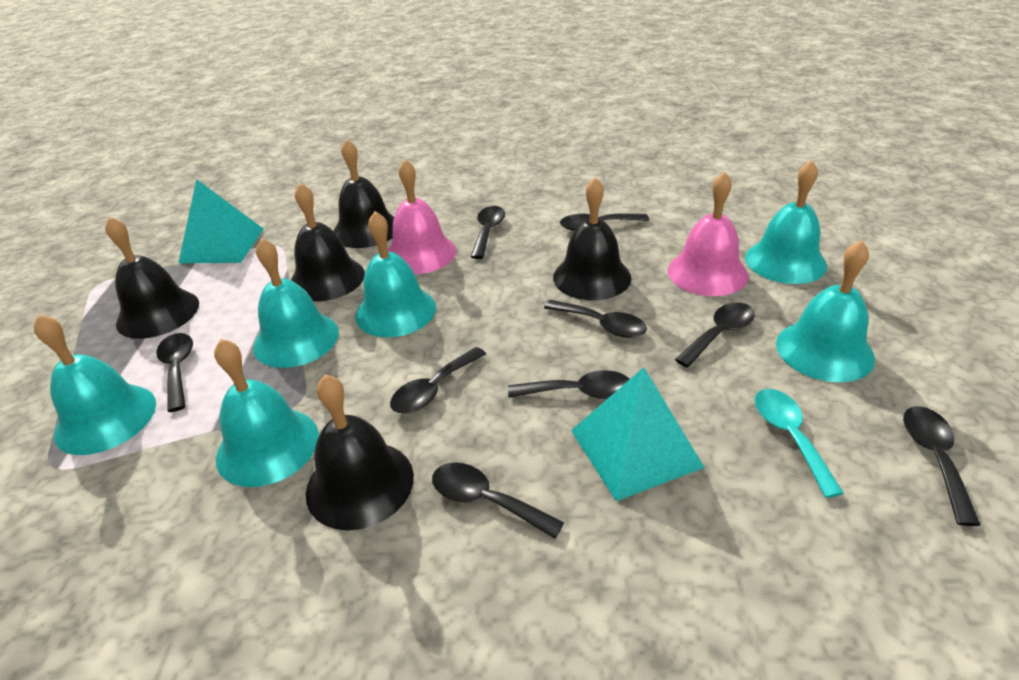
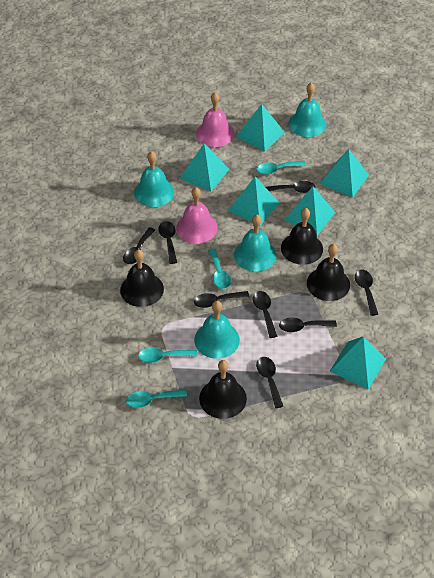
black bell: [105,216,199,339] [291,183,365,302] [306,374,414,531] [334,139,394,248] [553,177,631,300] = 5 -> [120,249,164,307] [199,360,247,419] [281,208,323,265] [307,244,350,301] = 4
black spoon: [156,333,193,412] [390,347,486,413] [432,463,565,539] [471,206,505,259] [508,370,630,399] [544,300,647,338] [560,214,649,231] [675,302,755,368] [903,406,981,526] = 9 -> [123,227,155,264] [158,221,177,264] [194,291,250,308] [253,291,277,338] [256,357,283,408] [266,181,315,193] [279,318,337,332] [355,270,378,316] = 8
turquoise bell: [34,314,156,455] [214,339,319,487] [253,238,339,368] [355,211,436,337] [745,160,827,284] [776,240,875,382] = 6 -> [134,151,174,207] [194,301,240,359] [234,215,276,271] [288,83,326,137] = 4
turquoise pyramid: [178,179,263,263] [571,367,705,501] = 2 -> [180,143,229,192] [228,177,279,225] [236,104,285,152] [284,186,336,236] [320,149,369,198] [330,336,386,389] = 6
turquoise spoon: [755,389,844,498] = 1 -> [126,389,187,408] [138,347,198,363] [208,249,231,289] [257,161,306,175] = 4

